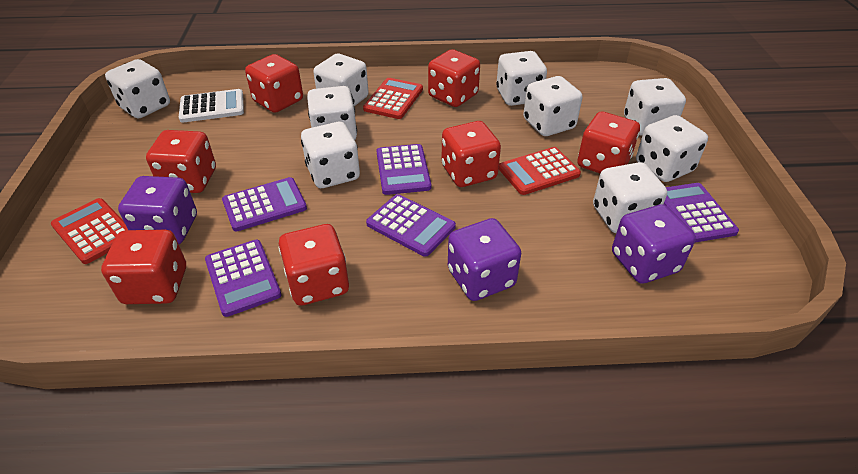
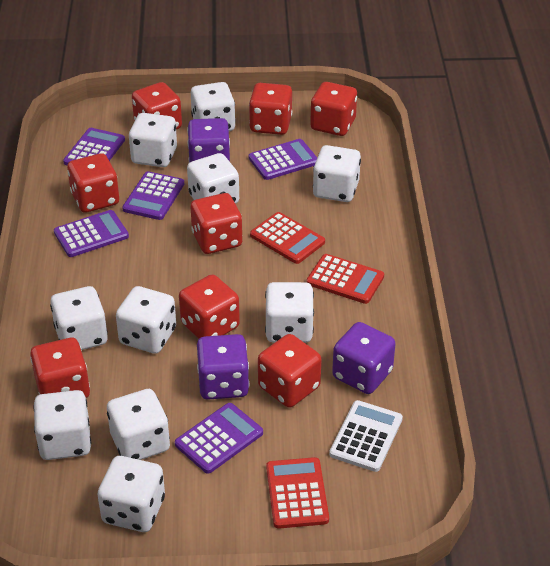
red dice: [101,230,186,304] [146,130,216,193] [245,54,303,113] [279,224,349,306] [428,49,480,107] [441,121,501,187] [577,112,640,173] = 7 -> [30,338,90,398] [67,153,119,213] [132,82,182,130] [179,274,240,339] [190,193,242,254] [249,83,292,135] [258,334,321,408] [310,82,357,136] = 8
white dice: [105,59,170,118] [301,122,360,188] [307,86,357,140] [313,54,369,106] [496,51,547,106] [523,76,583,136] [593,162,667,233] [624,78,686,136] [636,115,708,182] = 9 -> [33,390,91,460] [50,286,108,350] [98,456,165,532] [107,389,170,460] [116,286,176,354] [129,113,177,167] [187,153,239,204] [191,82,236,131] [265,282,314,343] [313,145,361,202] = 10

